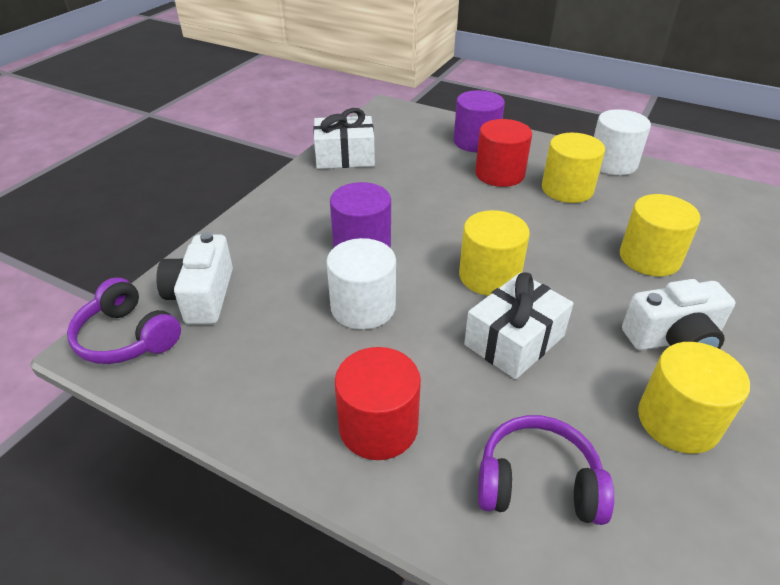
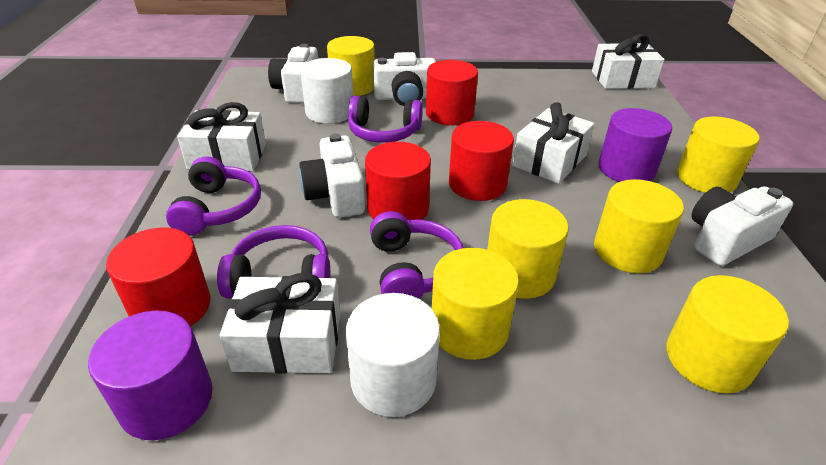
purple headphones: [67,277,181,364] [478,415,614,525] = 2 -> [166,156,261,236] [217,225,331,299] [348,96,423,143] [370,211,464,299] = 4
red cylinder: [335,347,421,460] [475,119,532,187] = 2 -> [106,228,211,326] [365,142,431,220] [426,60,478,125] [449,121,514,201] = 4
white camera: [156,232,233,324] [622,279,735,350] = 2 -> [268,44,318,103] [299,134,365,218] [373,52,436,106] [691,186,793,266] = 4
white gift: [313,108,375,169] [464,272,574,379] = 2 -> [177,102,266,171] [220,273,340,374] [513,102,595,184] [592,34,665,89] = 4
yellow cylinder: [459,210,530,296] [542,133,605,203] [620,194,701,276] [638,342,750,454] = 4 -> [327,36,375,96] [432,248,519,360] [487,199,569,299] [594,179,684,273] [667,275,789,393] [677,116,760,193] = 6

